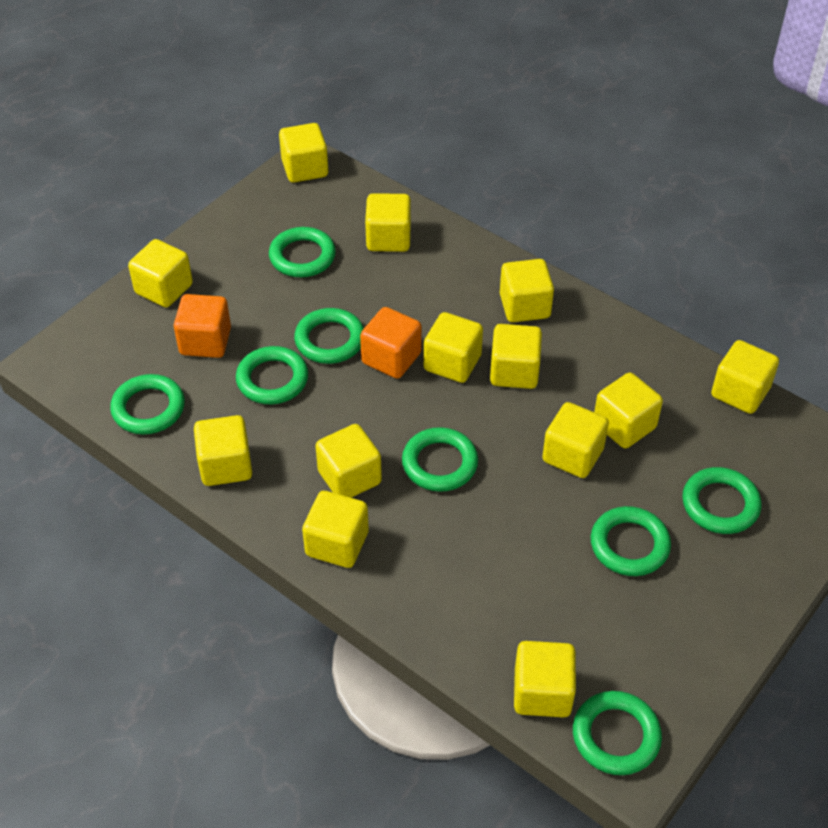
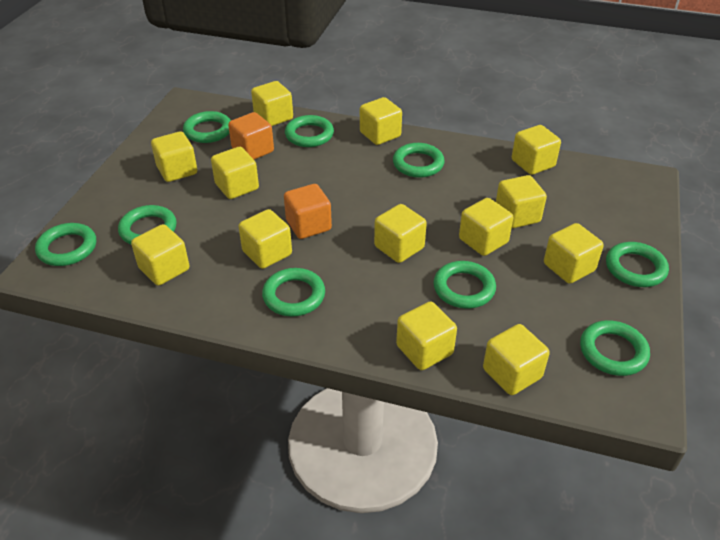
green ring: [110,374,185,435] [236,346,308,405] [269,227,336,277] [294,308,364,364] [402,427,478,492] [573,691,662,775] [591,506,671,576] [682,467,762,534] = 8 -> [35,223,96,266] [118,205,177,244] [183,111,231,143] [262,268,325,316] [285,115,334,147] [393,143,445,178] [433,261,496,309] [580,320,650,376] [606,242,669,287] = 9

